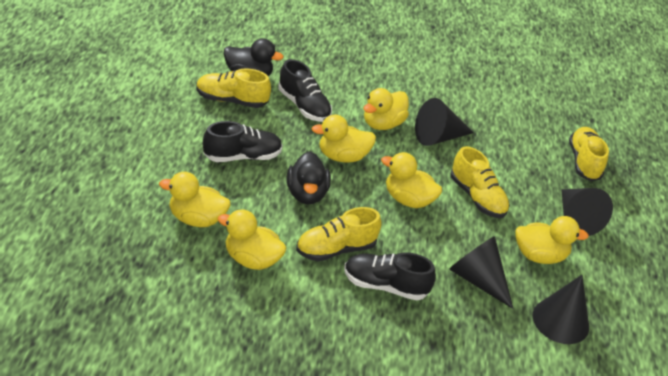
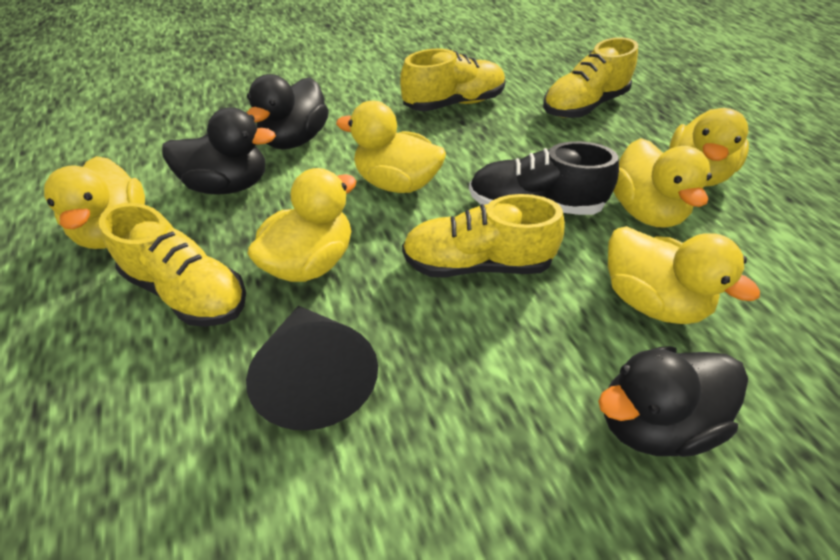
black cone: [415,98,474,146] [449,236,514,309] [533,275,589,344] [562,188,613,236] = 4 -> [246,306,378,430] = 1
black duck: [224,38,284,76] [287,152,331,204] = 2 -> [162,107,276,195] [247,74,329,149] [598,346,748,457] = 3
black shoe: [203,121,283,162] [278,59,332,122] [344,252,436,300] = 3 -> [469,141,619,215] = 1

